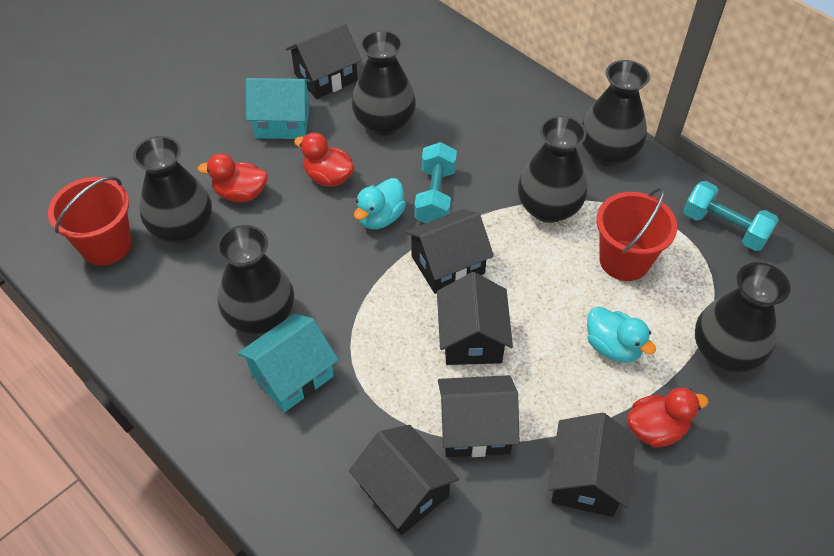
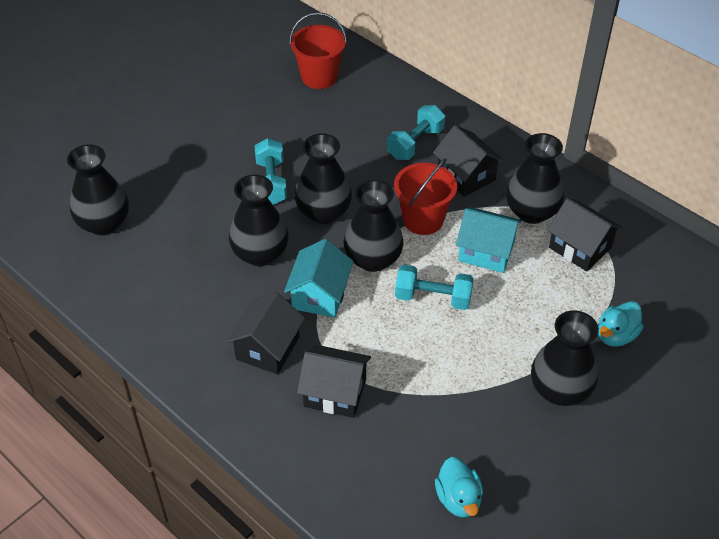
black house: [286,23,362,99] [349,425,459,535] [405,209,494,294] [437,272,513,365] [438,375,520,457] [548,413,636,517] = 6 -> [226,292,305,374] [297,344,371,418] [433,125,504,197] [547,198,623,271] = 4
red duck: [198,153,268,202] [294,133,354,187] [627,388,709,448] = 3 -> none = 0
turquoise dumbbell: [414,142,457,223] [683,181,779,251] = 2 -> [255,138,287,205] [387,105,445,160] [395,265,474,310] = 3

